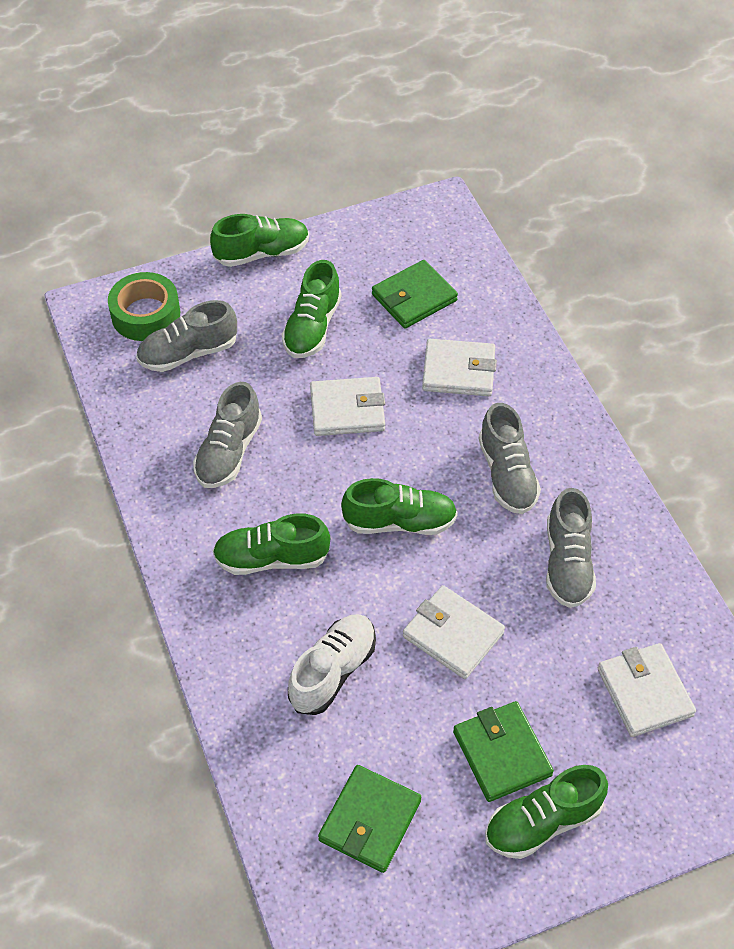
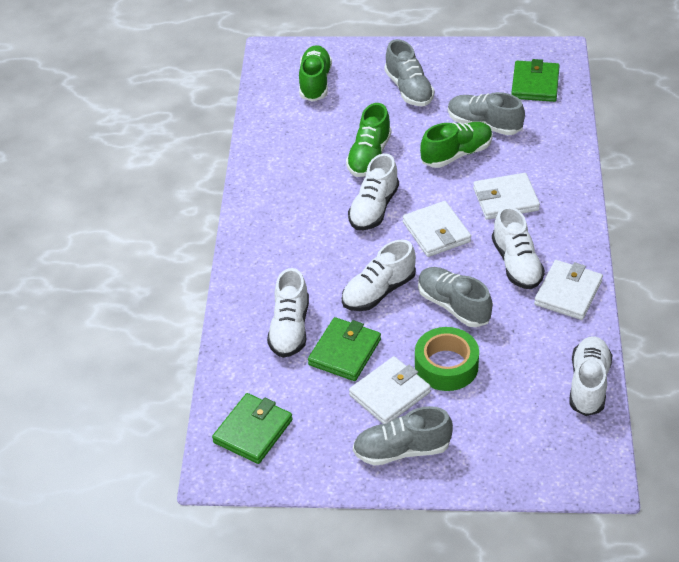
green shoe: [210,214,309,267] [213,513,330,575] [282,260,341,358] [341,478,458,535] [485,765,608,859] = 5 -> [299,45,332,102] [346,103,391,177] [420,122,493,168] = 3
white shoe: [288,614,376,715] = 1 -> [267,268,309,358] [342,239,416,311] [348,153,399,230] [492,206,545,289] [569,336,613,416] = 5

